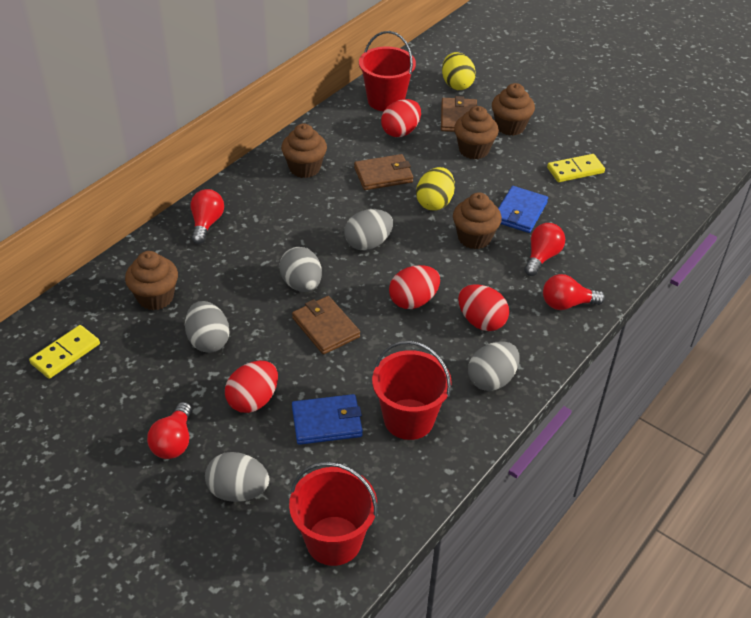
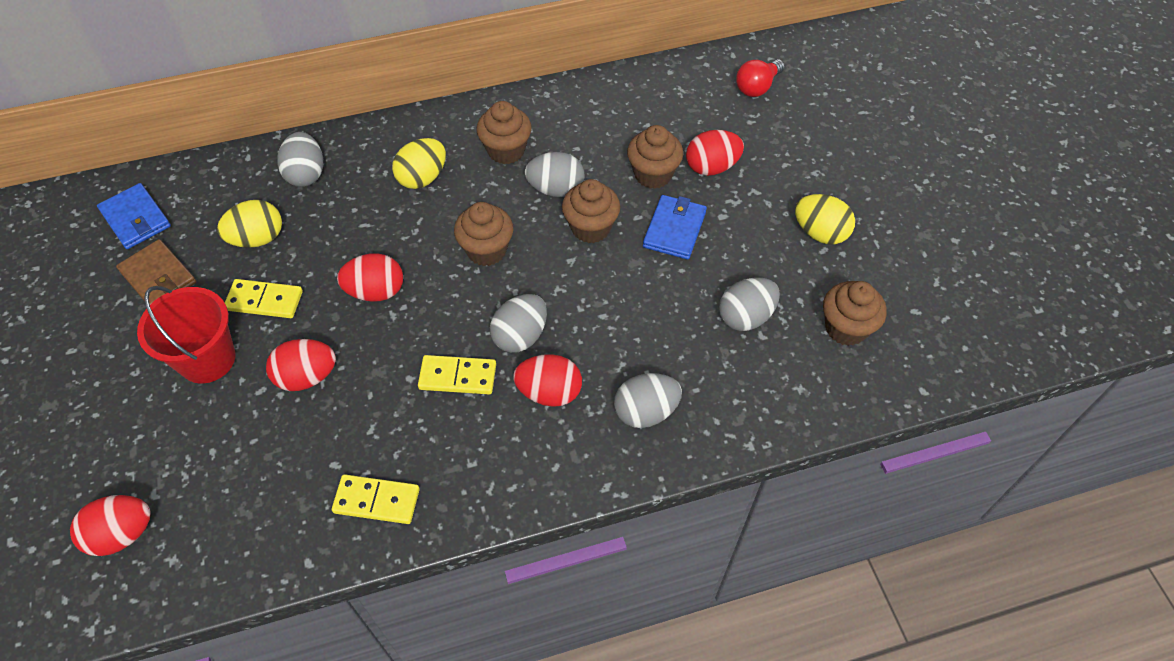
brown wallet: [292,296,360,355] [354,154,413,190] [441,96,477,132] = 3 -> [116,239,196,304] = 1
red bucket: [289,462,377,566] [359,31,416,111] [372,341,452,440] = 3 -> [137,286,235,383] = 1
red egg: [225,361,278,413] [381,99,421,137] [389,265,440,309] [458,284,509,331] = 4 -> [70,495,151,556] [266,339,336,391] [337,253,403,302] [513,354,582,407] [686,130,744,176] = 5
red light bulb: [147,402,192,459] [191,189,224,244] [524,223,565,276] [543,274,605,310] = 4 -> [736,59,785,97] = 1
yellow domino: [29,325,100,379] [547,154,605,182] = 2 -> [225,279,303,318] [332,474,420,524] [418,355,496,394] = 3
yellow egg: [416,167,455,211] [442,52,476,90] = 2 -> [217,200,282,248] [392,138,446,189] [795,194,855,244] = 3

